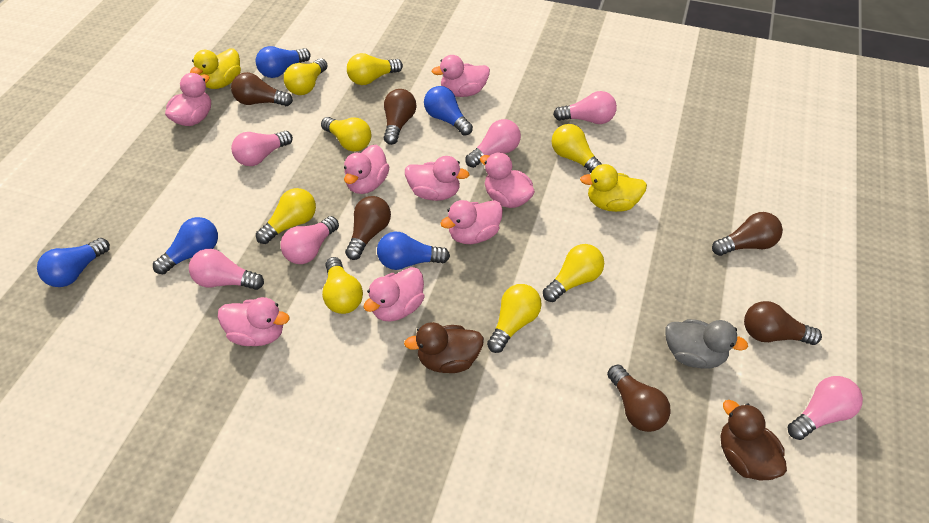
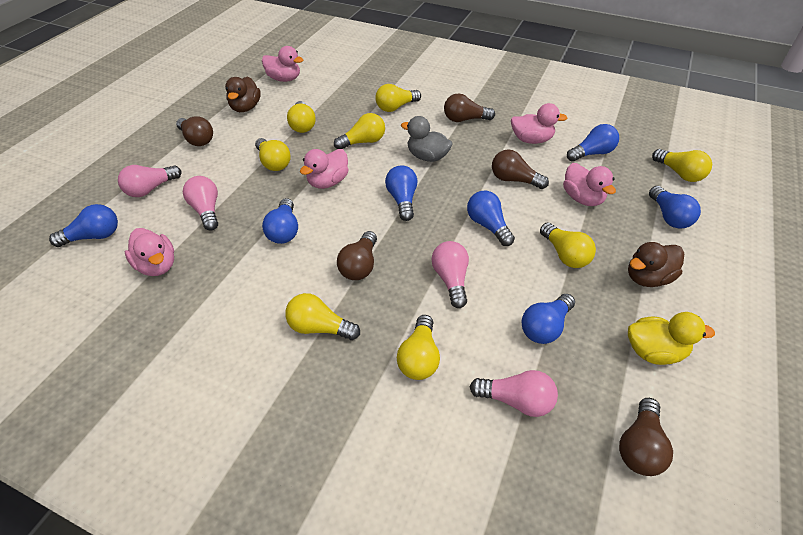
blue light bulb: [37,238,110,287] [153,217,218,274] [256,46,311,78] [377,231,450,270] [424,86,473,136] = 5 -> [49,204,118,247] [262,198,298,244] [385,166,418,221] [467,190,515,246] [522,294,575,344] [567,124,619,162] [649,186,701,229] = 7
brown light bulb: [231,72,293,106] [345,196,391,260] [384,89,416,145] [607,364,671,432] [712,212,783,256] [744,301,822,345] = 6 -> [176,116,213,146] [337,231,377,280] [444,93,495,122] [492,150,549,189] [619,398,673,476] = 5
pink duck: [165,73,211,126] [218,297,290,346] [344,145,390,194] [363,267,424,322] [405,156,469,201] [432,55,490,97] [440,200,503,244] [480,152,535,208] = 8 -> [125,228,174,276] [262,46,304,82] [300,149,349,189] [511,103,567,144] [563,163,616,206] = 5
pink light bulb: [189,249,264,290] [231,131,293,166] [280,216,339,264] [465,119,521,168] [553,91,617,124] [788,376,863,440] = 6 -> [118,165,181,197] [183,176,218,230] [432,241,469,308] [470,370,558,417] = 4
yellow duck: [190,48,241,89] [580,164,647,212] = 2 -> [628,312,715,365] = 1

